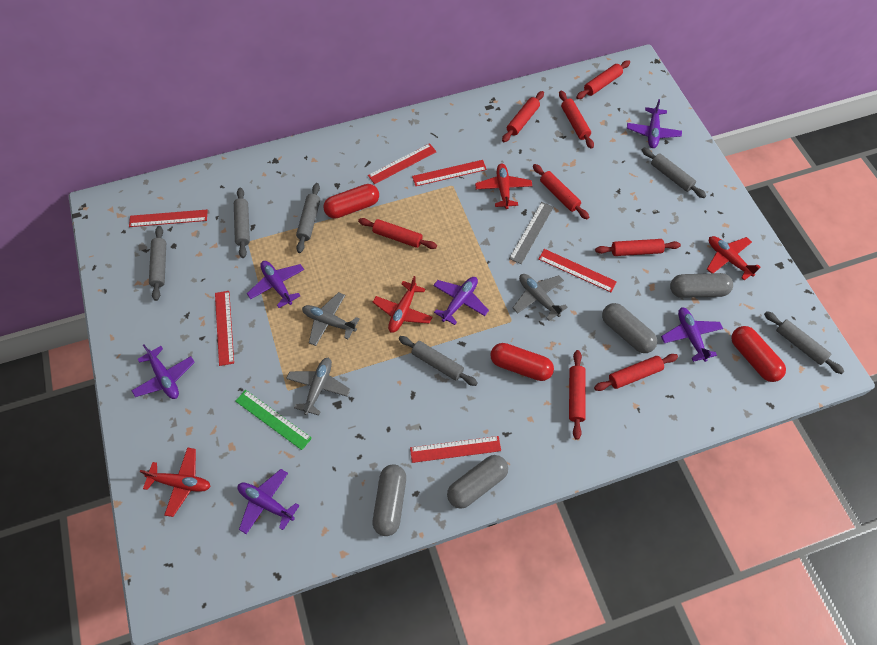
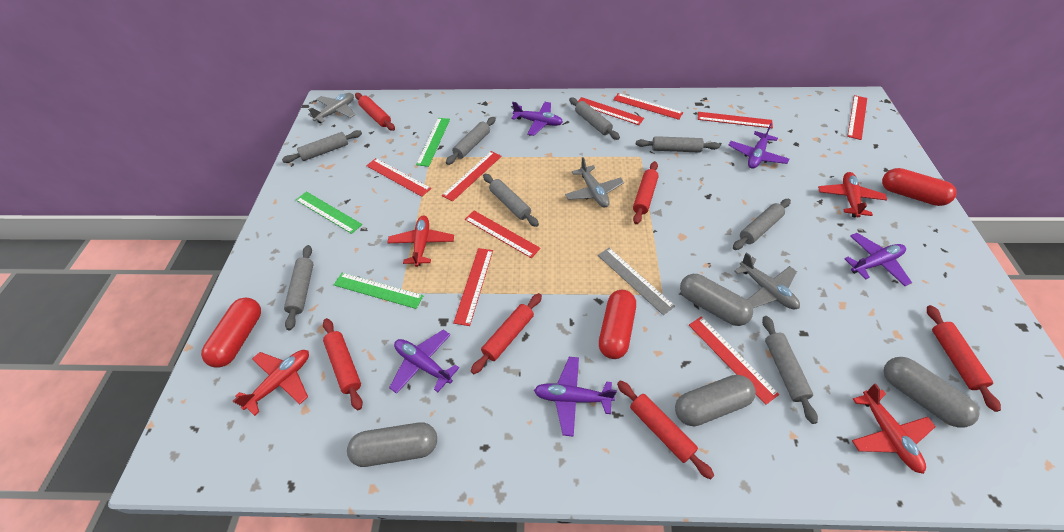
green ruler: [235,390,312,450] = 1 -> [296,191,362,234] [334,273,424,309] [416,118,450,167] = 3
grey rolling pin: [149,226,166,301] [234,188,250,258] [296,183,320,253] [399,336,478,386] [642,148,706,198] [764,311,844,374] = 6 -> [282,130,362,163] [284,245,313,330] [446,117,496,165] [483,174,539,227] [569,97,620,140] [636,136,720,153] [733,199,791,250] [762,316,818,424] = 8
purple plane: [132,345,195,399] [237,469,300,534] [247,261,304,308] [433,277,489,325] [627,99,682,148] [661,308,723,362] = 6 -> [389,330,459,394] [511,102,563,136] [534,357,617,437] [728,123,789,169] [844,233,912,286] = 5
red rolling pin: [358,218,437,249] [502,91,544,142] [533,164,589,219] [559,91,594,149] [569,350,586,440] [576,60,630,99] [594,354,678,391] [595,239,681,256] = 8 -> [323,318,363,410] [355,93,395,131] [471,293,542,374] [617,380,714,480] [633,161,659,224] [927,305,1001,412] = 6
red ruler: [129,210,207,227] [215,291,234,366] [368,143,437,184] [410,436,501,463] [412,160,487,186] [539,249,617,292] = 6 -> [366,158,431,197] [442,151,502,202] [453,248,493,326] [465,211,541,258] [578,97,644,125] [613,93,683,120] [689,316,779,405] [698,112,773,128] [847,95,867,140] = 9

